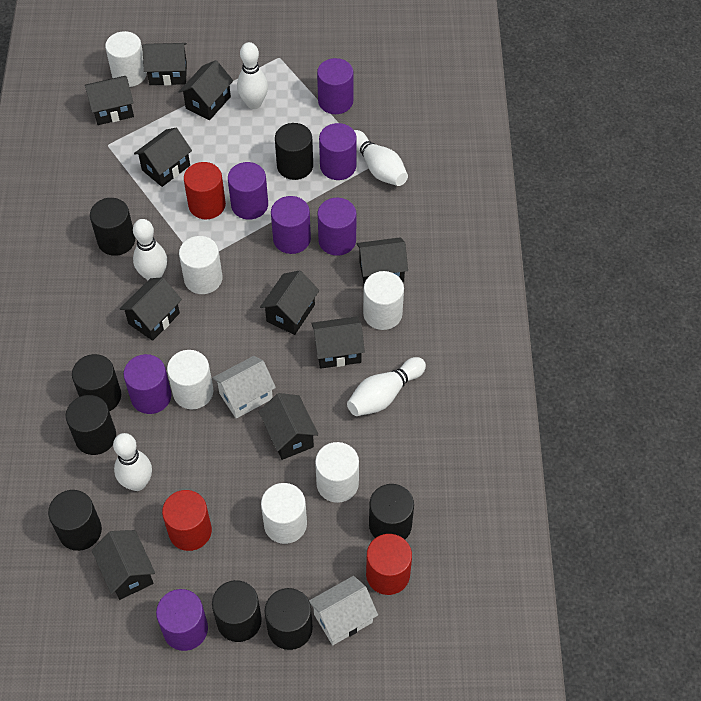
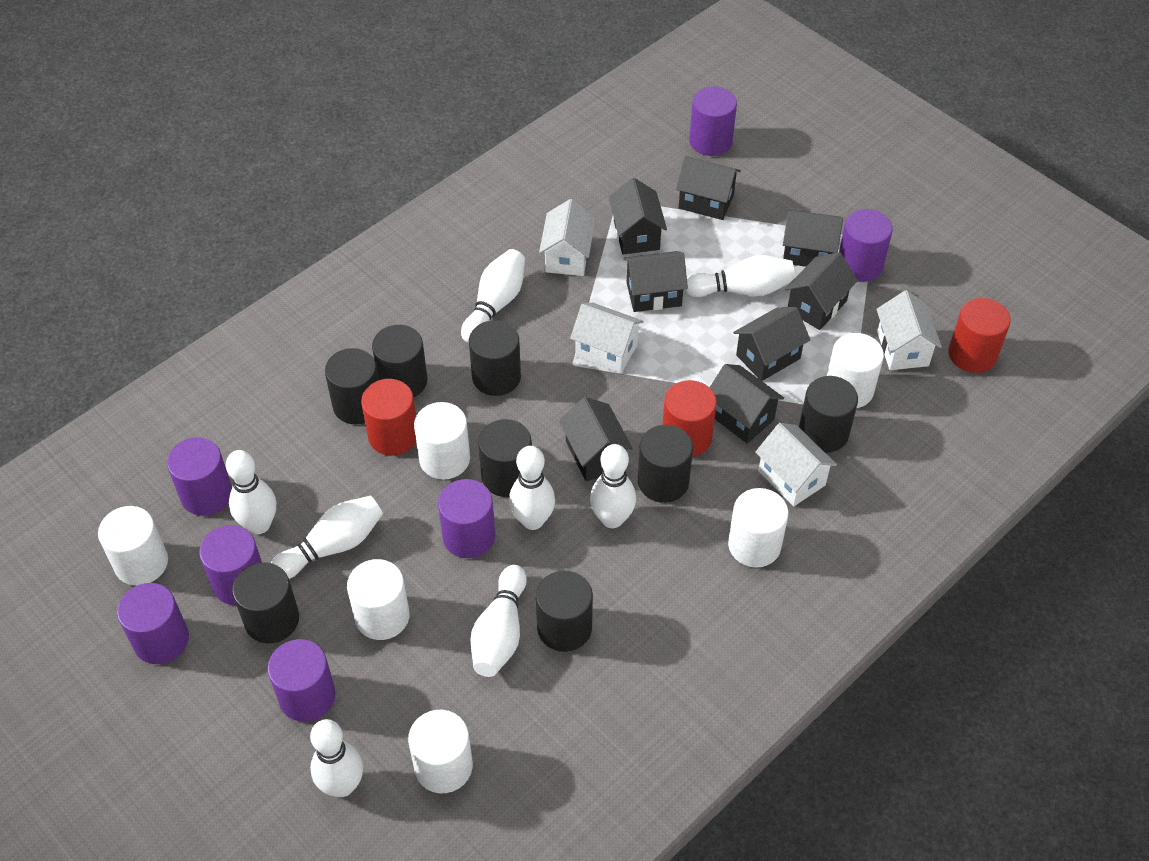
black house: [85,76,134,125] [92,530,155,600] [120,277,182,341] [134,128,192,187] [142,43,187,85] [179,60,233,120] [259,393,318,460] [260,270,319,335] [311,316,365,369] [357,237,408,283] = 10 -> [559,397,633,482] [609,178,667,255] [624,251,688,312] [676,156,741,220] [709,364,784,444] [733,307,811,381] [783,210,843,267] [785,252,858,330] = 8
white bowling pin: [113,433,152,491] [133,219,167,280] [237,42,268,109] [347,357,426,416] [354,130,408,186] = 5 -> [226,450,276,534] [271,496,383,579] [310,719,363,797] [461,249,525,343] [471,565,527,677] [509,446,555,530] [590,444,636,528] [685,255,795,297] = 8
white house: [213,356,276,419] [309,576,378,645] = 2 -> [539,199,595,276] [570,303,644,373] [755,423,837,507] [876,290,942,370] = 4

